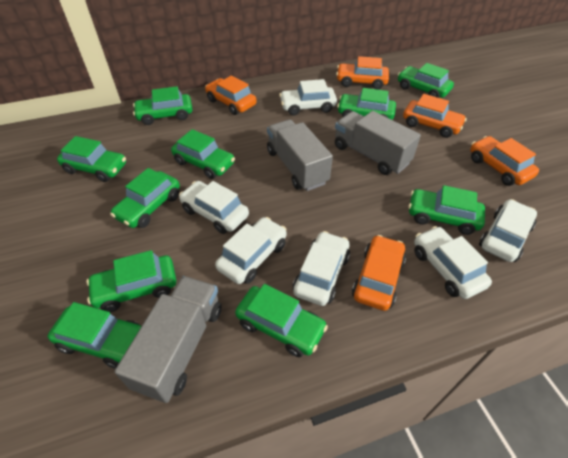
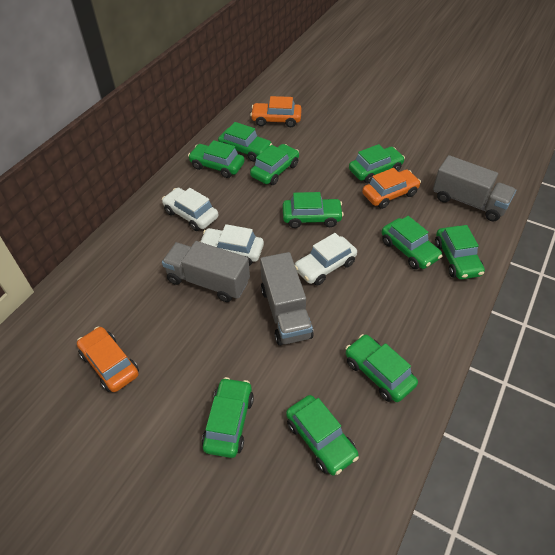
orange car: [205,76,257,115] [336,56,389,90] [352,235,406,311] [403,94,467,138] [470,136,539,186] = 5 -> [77,326,139,392] [250,96,302,127] [362,168,421,209] = 3
white car: [179,181,249,234] [215,217,287,284] [279,79,337,115] [293,231,350,306] [414,226,492,299] [479,199,537,262] = 6 -> [162,188,219,231] [199,224,264,266] [295,233,357,286] = 3

